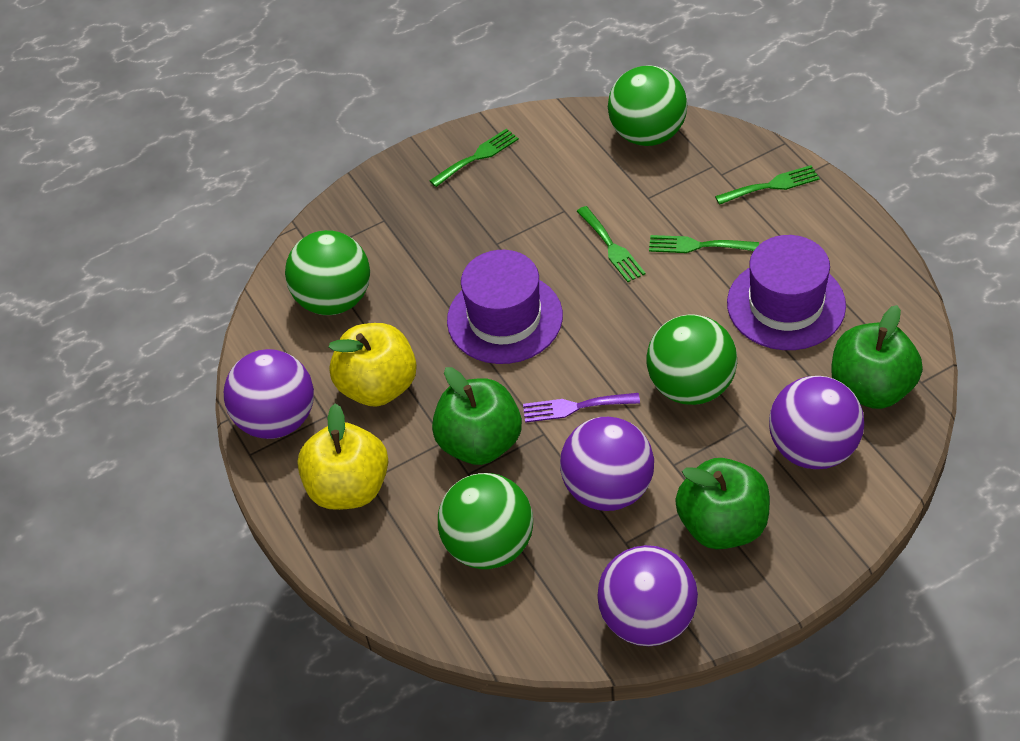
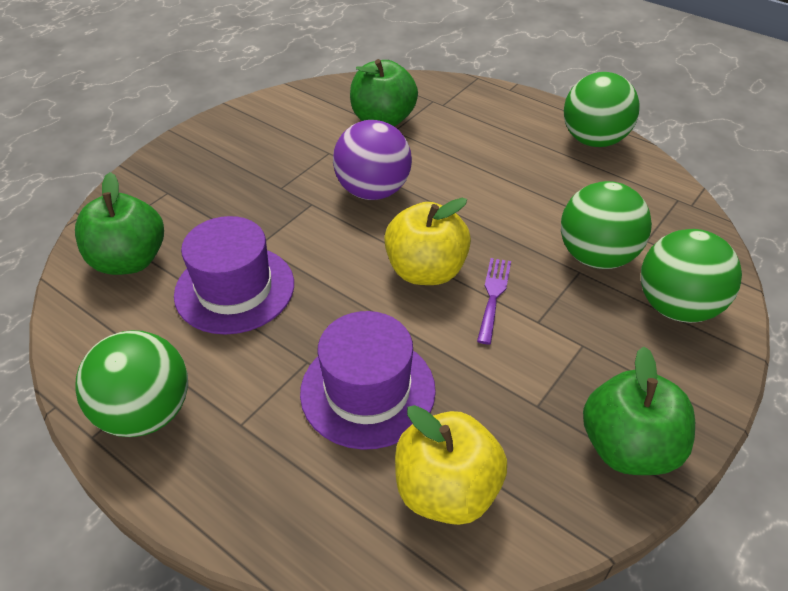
green fork: [430,128,519,187] [577,206,646,282] [649,235,759,253] [715,165,820,205] = 4 -> none = 0
purple ball: [224,349,314,439] [560,417,654,511] [597,545,698,646] [769,376,864,469] = 4 -> [333,120,412,200] = 1

